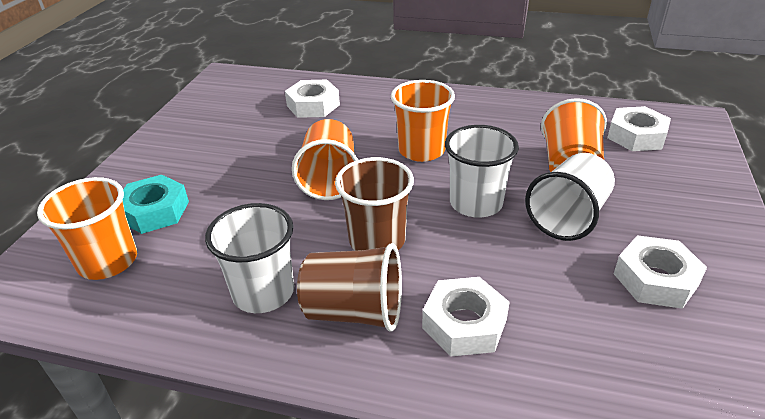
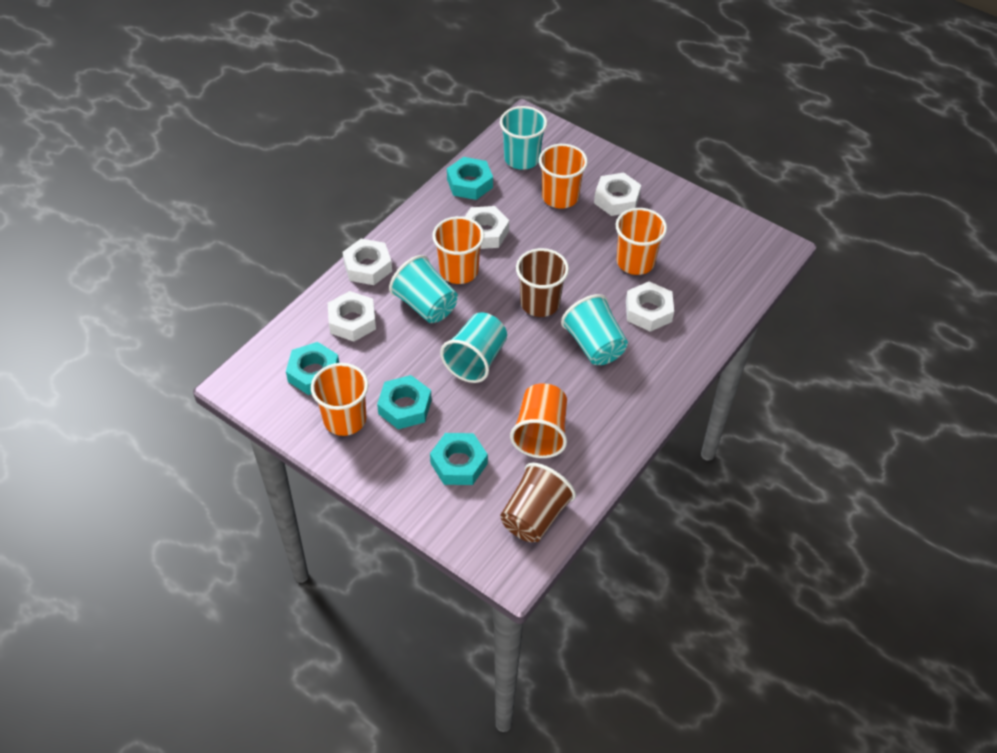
orange cup: [37,177,137,280] [292,119,358,200] [391,80,455,162] [541,98,607,172] = 4 -> [311,363,369,436] [432,216,484,284] [510,383,567,458] [539,144,588,208] [616,208,667,275] = 5
turquoise cup: none = 0 -> [389,255,458,323] [440,312,507,383] [500,106,547,170] [561,294,628,365] = 4
turquoise nut: [123,175,189,234] = 1 -> [286,342,339,395] [377,375,432,429] [430,433,488,485] [447,157,493,200] = 4
white cup: [205,203,294,313] [445,125,519,218] [525,153,615,241] = 3 -> none = 0
white nut: [285,80,340,118] [422,277,509,357] [607,106,671,151] [614,235,707,309] = 4 -> [328,291,376,342] [342,239,392,285] [465,206,509,249] [594,173,641,216] [626,281,674,332] = 5

